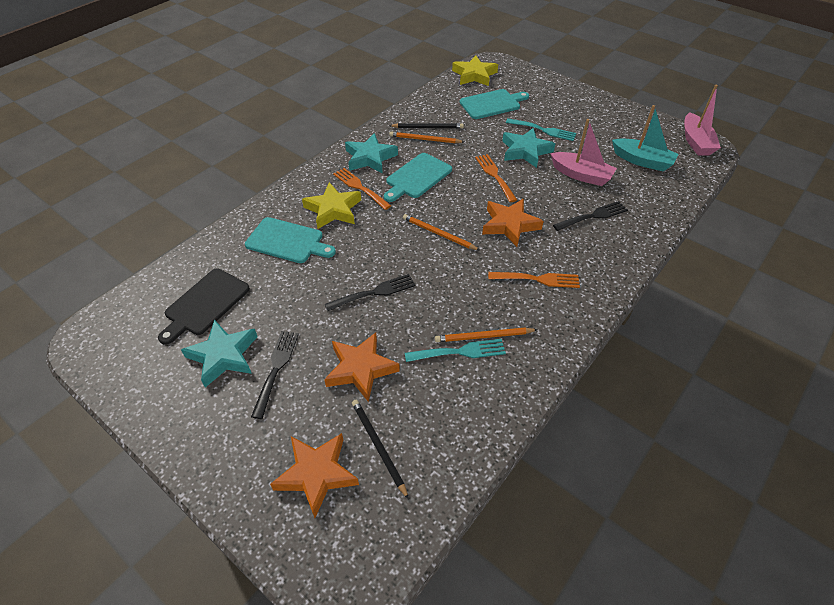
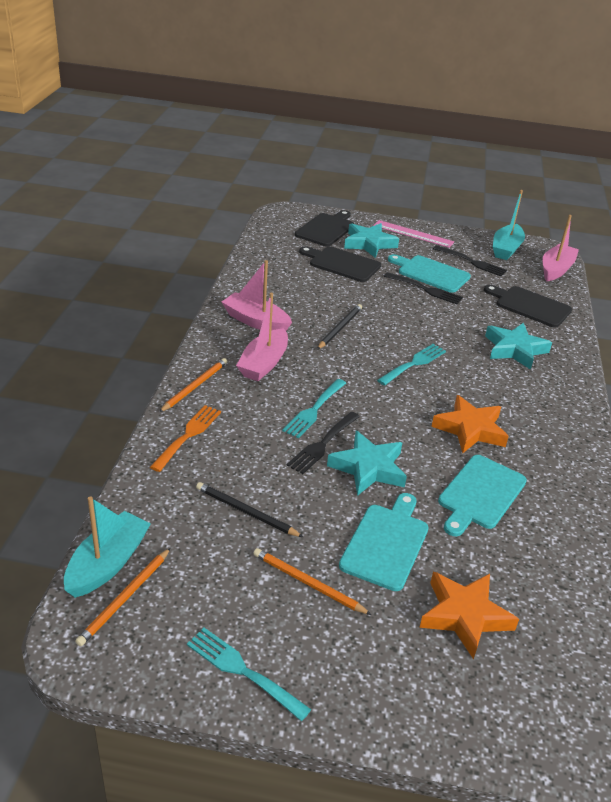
black cutting board: [158,268,250,345] = 1 -> [295,210,354,246] [299,246,381,282] [484,285,572,328] = 3
orange fork: [333,168,391,210] [475,154,517,202] [488,272,580,288] = 3 -> [150,405,221,472] = 1
orange star: [270,433,359,518] [324,332,400,402] [482,199,544,247] = 3 -> [419,572,519,659] [431,395,509,453] = 2
pink boat: [550,119,617,186] [684,85,721,156] = 2 -> [222,260,292,331] [236,293,288,381] [542,215,579,281] = 3
pink ruler: none = 0 -> [373,220,454,248] = 1
turquoise boat: [612,105,678,172] = 1 -> [64,496,151,598] [493,190,525,260] = 2
turquoise fork: [405,339,506,362] [506,118,576,141] = 2 -> [187,628,311,721] [282,379,346,438] [377,344,446,386] = 3
yellow star: [302,182,361,229] [452,55,498,86] = 2 -> none = 0

